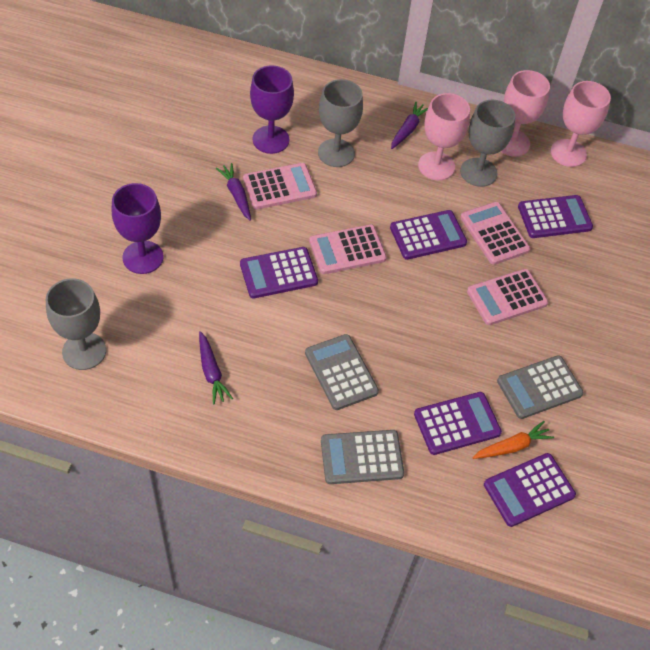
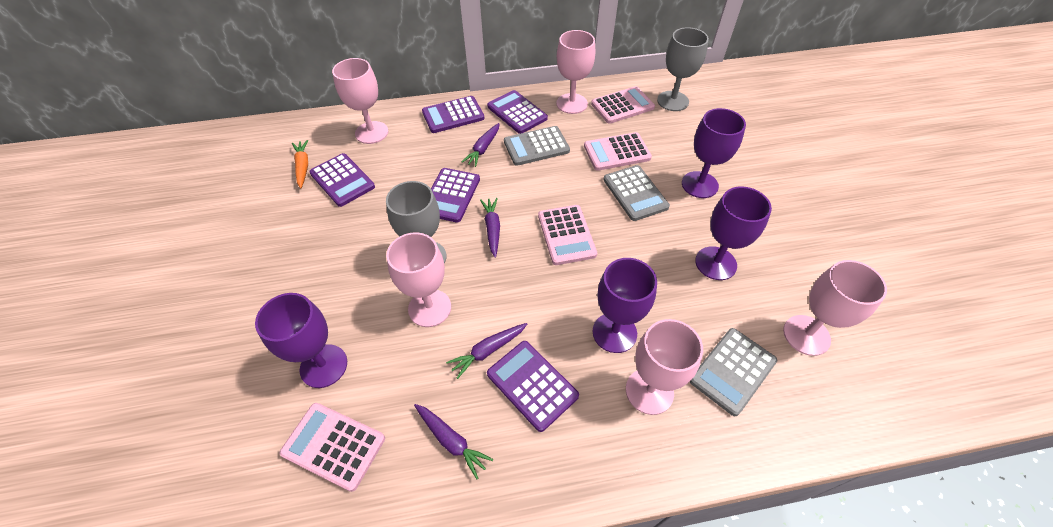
grey goblet: [46,278,106,370] [318,79,363,167] [460,100,515,187] = 3 -> [386,181,446,263] [657,27,709,111] = 2
pink goblet: [418,93,470,180] [500,70,550,157] [550,81,611,167] = 3 -> [332,58,389,144] [386,232,451,327] [556,30,595,114] [626,319,703,415] [783,260,887,356] = 5
purple carrot: [199,331,233,405] [216,163,251,221] [391,102,428,149] = 3 -> [414,404,493,479] [446,323,527,379] [462,123,500,167] [480,198,500,258] = 4
purple goblet: [112,183,164,274] [250,65,294,154] = 2 -> [255,293,347,388] [593,258,657,353] [682,108,746,198] [695,186,772,280] = 4

